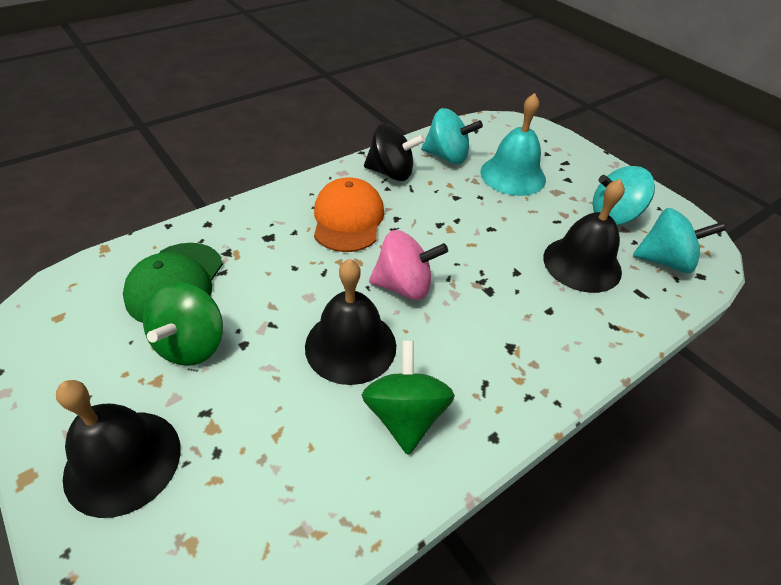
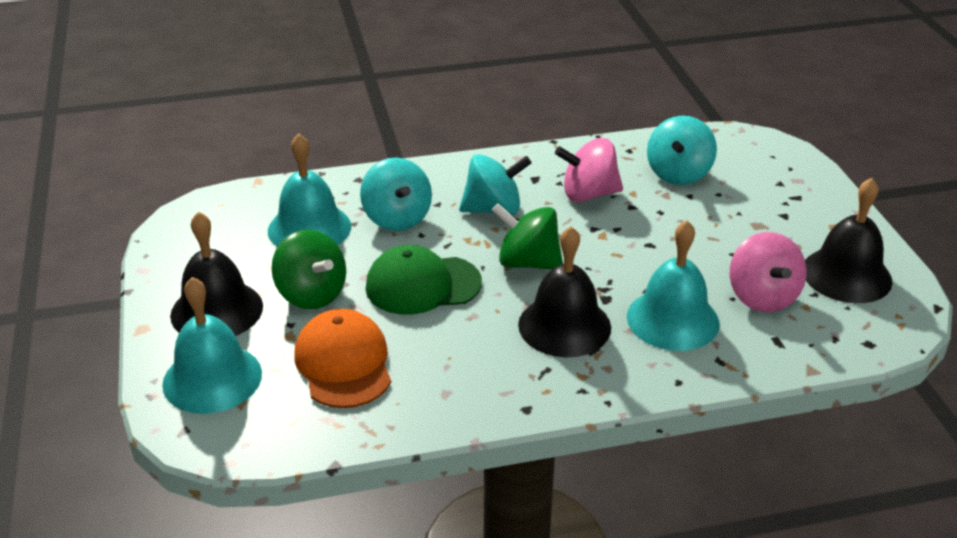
black spinning top: [364,123,425,181] = 1 -> none = 0
pink spinning top: [369,230,448,300] = 1 -> [555,138,623,202] [730,232,807,312] = 2
turquoise bell: [481,93,546,196] = 1 -> [162,277,262,414] [268,133,351,247] [627,220,720,351] = 3

